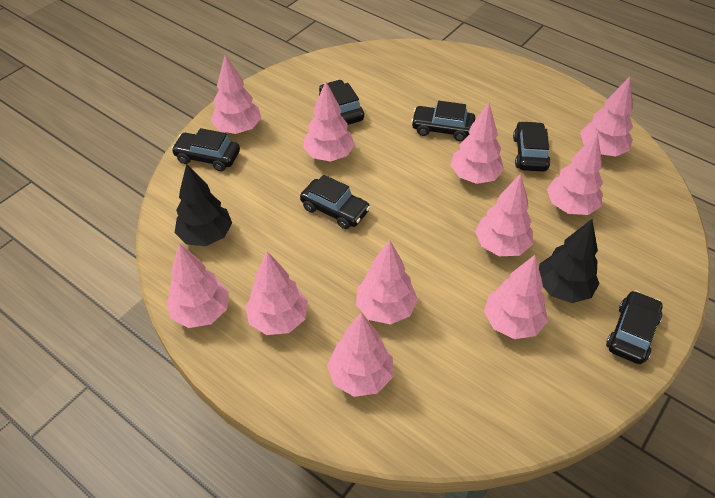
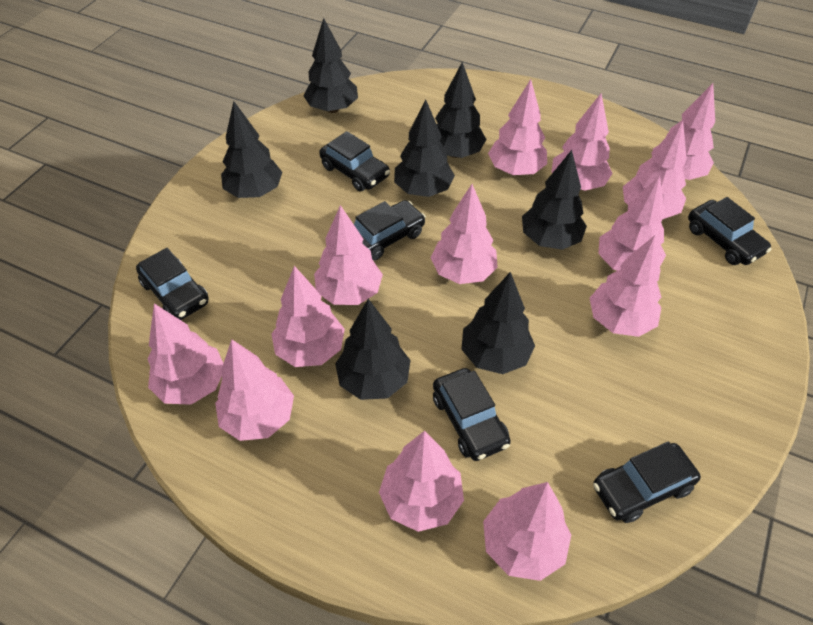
black tree: [175,163,232,246] [539,219,600,303] = 2 -> [221,101,283,198] [303,18,358,113] [335,299,411,400] [394,99,455,197] [435,62,486,158] [461,272,535,374] [522,150,587,250] = 7
pink tree: [166,244,229,328] [211,55,261,134] [245,251,308,335] [303,81,355,162] [327,312,393,397] [356,240,418,325] [451,103,504,184] [475,174,533,256] [484,255,548,339] [547,133,603,215] [580,77,633,156] = 11 -> [148,304,223,405] [215,339,294,441] [271,266,345,367] [314,205,383,305] [379,431,464,532] [430,184,498,284] [483,482,571,581] [488,79,547,175] [551,94,613,191] [589,235,661,337] [598,175,666,271] [623,121,687,219] [653,83,715,180] = 13

